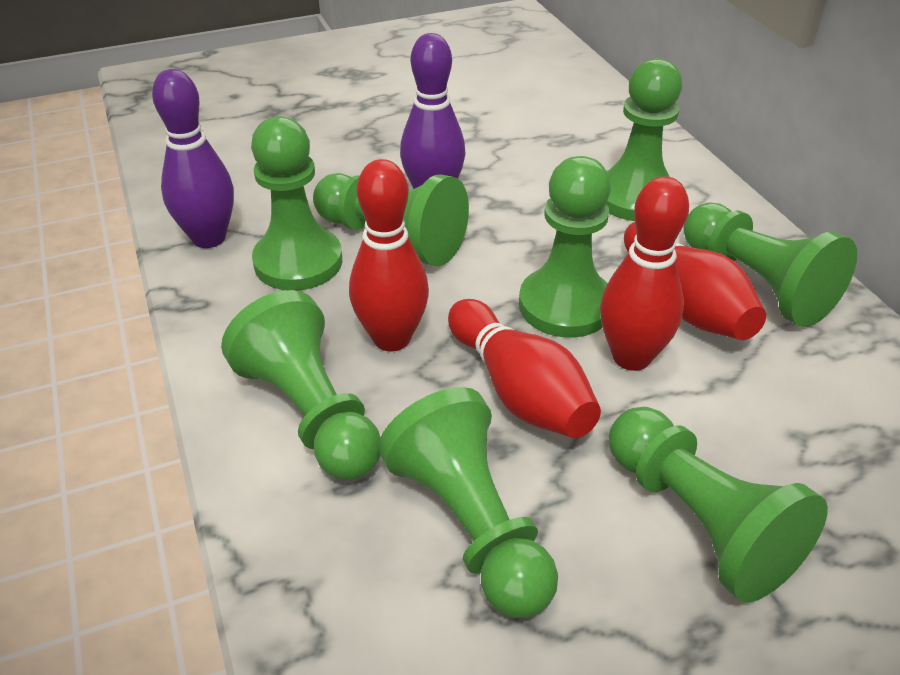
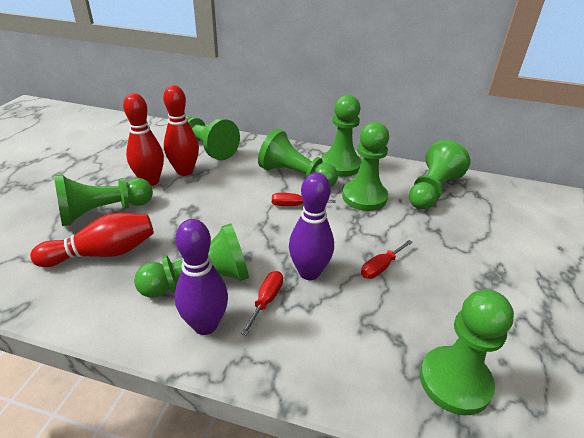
red bowling pin: [349,159,429,351] [448,299,601,438] [600,176,689,371] [624,222,766,340] = 4 -> [30,213,154,267] [123,93,164,186] [163,85,199,176] = 3
red screwdriver: none = 0 -> [241,271,283,336] [272,193,336,206] [361,240,413,279] = 3

